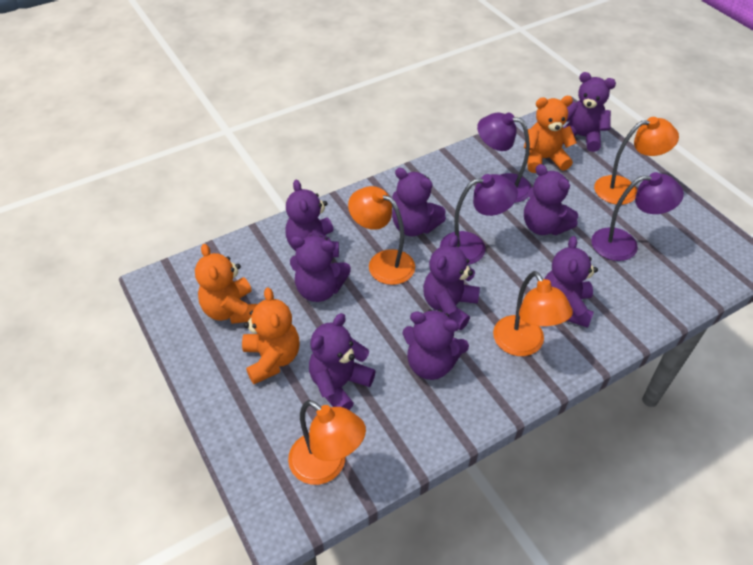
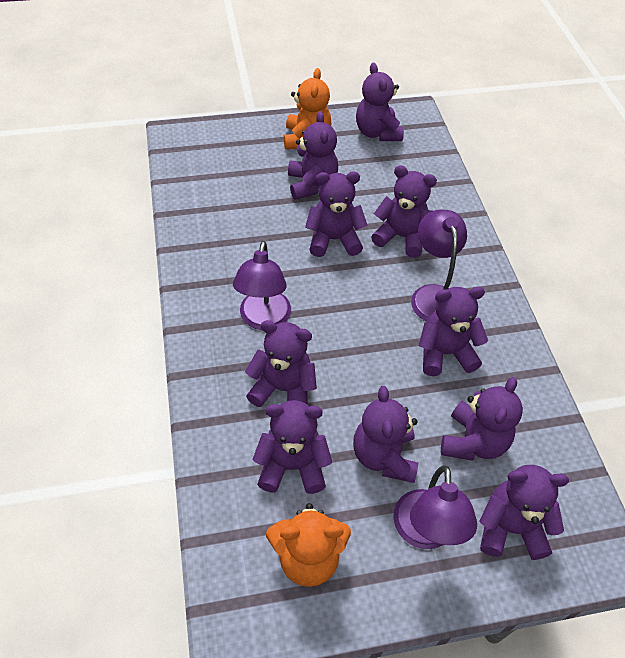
orange lamp: [288,400,366,485] [348,186,415,285] [493,271,573,356] [594,117,679,205] = 4 -> none = 0
orange teddy bear: [195,244,257,324] [242,288,300,384] [524,96,577,173] = 3 -> [266,503,351,587] [284,68,331,150] = 2
purple teddy bear: [285,179,339,257] [290,235,351,302] [309,313,376,410] [392,168,446,236] [402,309,469,380] [423,235,480,330] [524,164,578,235] [544,236,598,328] [563,72,616,152] = 9 -> [245,320,317,407] [253,400,332,494] [288,111,338,200] [305,171,368,257] [353,386,418,483] [356,63,404,141] [371,165,437,258] [419,287,488,376] [441,377,523,461] [479,465,569,560] = 10

